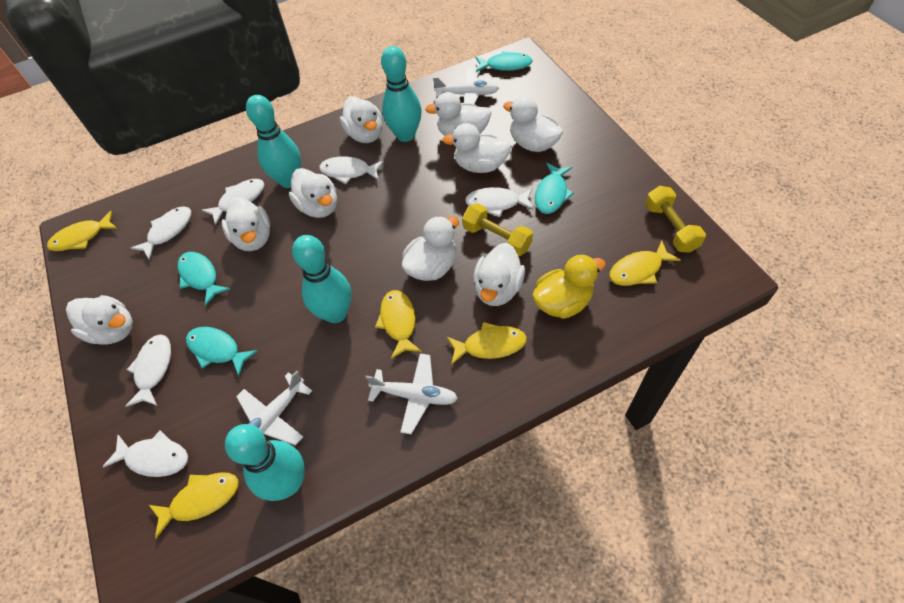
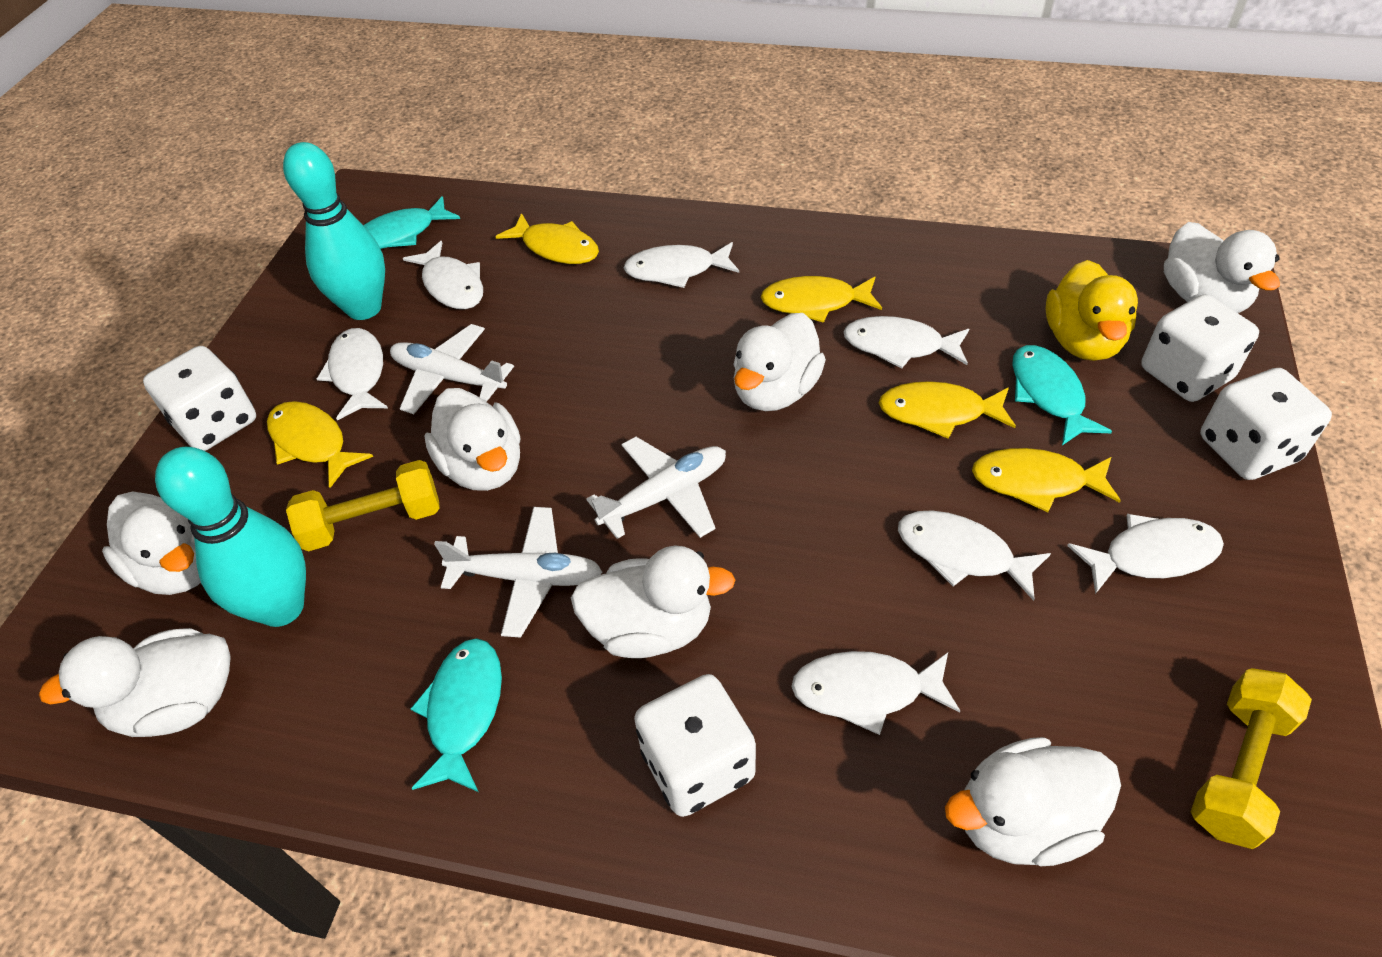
turquoise bowling pin: [225,424,305,501] [246,95,301,188] [292,235,352,323] [381,46,422,142] = 4 -> [155,447,306,627] [283,142,385,320] = 2
turquoise fish: [178,252,230,306] [186,327,258,376] [475,51,533,72] [535,163,574,214] = 4 -> [363,196,460,249] [410,638,502,792] [1012,345,1112,445] = 3
white dice: none = 0 -> [143,346,256,451] [634,674,756,817] [1141,294,1259,402] [1200,368,1332,480] = 4
white duck: [66,295,133,345] [222,197,270,251] [289,168,337,218] [340,96,383,143] [402,216,459,281] [425,92,492,136] [442,123,511,173] [473,243,525,306] [503,96,563,152] = 9 -> [39,628,231,737] [102,491,201,595] [425,388,520,491] [571,546,735,658] [733,313,826,411] [945,737,1121,867] [1164,222,1280,313] = 7
white fish: [103,430,188,477] [125,334,171,407] [131,206,191,260] [202,179,264,225] [319,156,384,184] [465,187,534,217] = 6 -> [317,328,388,420] [403,241,483,309] [624,242,739,288] [791,651,960,735] [843,316,969,369] [898,510,1051,601] [1067,514,1224,594] = 7

